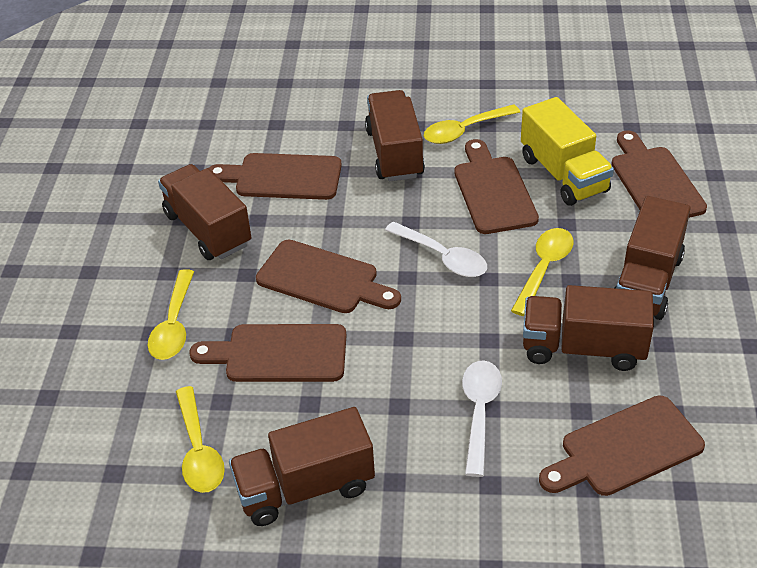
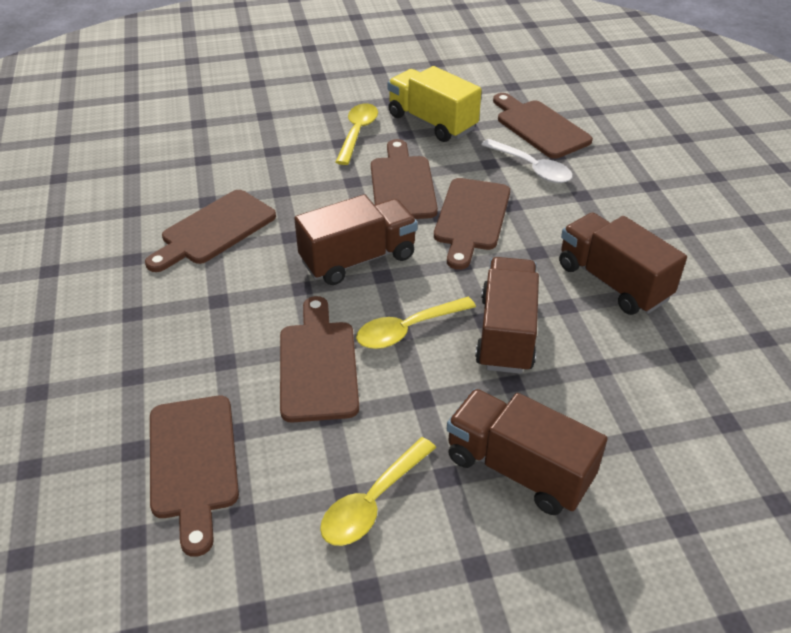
brown truck: [158,164,251,260] [229,407,375,526] [365,90,425,181] [523,285,654,371] [615,196,691,320] = 5 -> [294,194,418,285] [447,389,607,515] [475,257,539,374] [559,213,687,315] = 4
white spoon: [385,221,487,277] [462,360,502,477] = 2 -> [481,139,573,183] = 1
yellow spoon: [148,269,194,360] [176,386,225,493] [424,104,520,144] [511,228,573,316] = 4 -> [320,437,436,546] [336,103,378,165] [356,297,476,349] = 3

